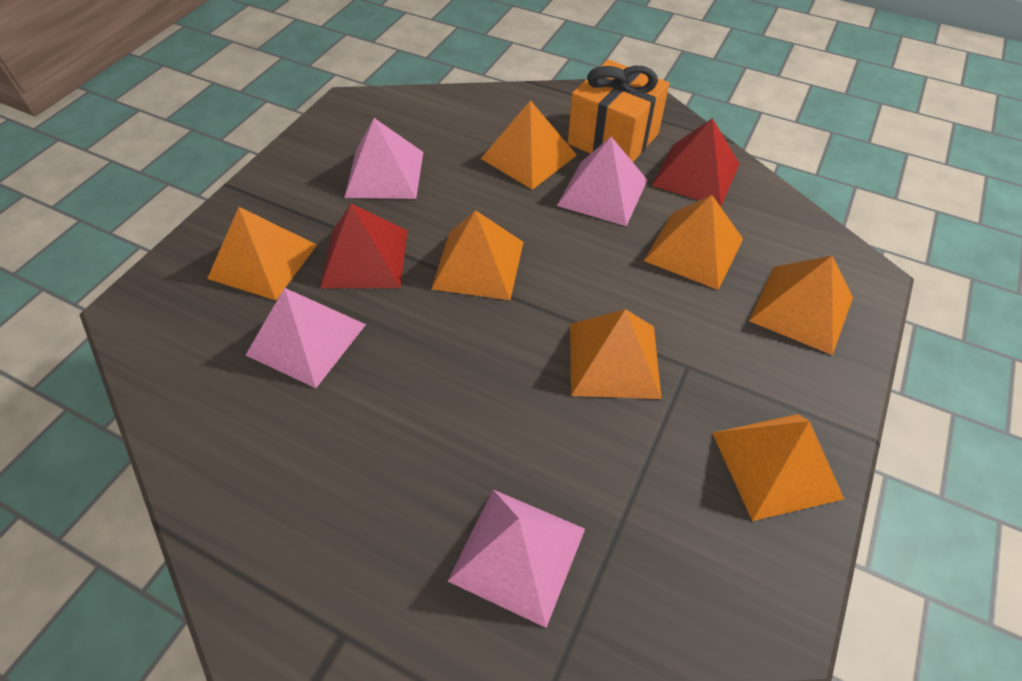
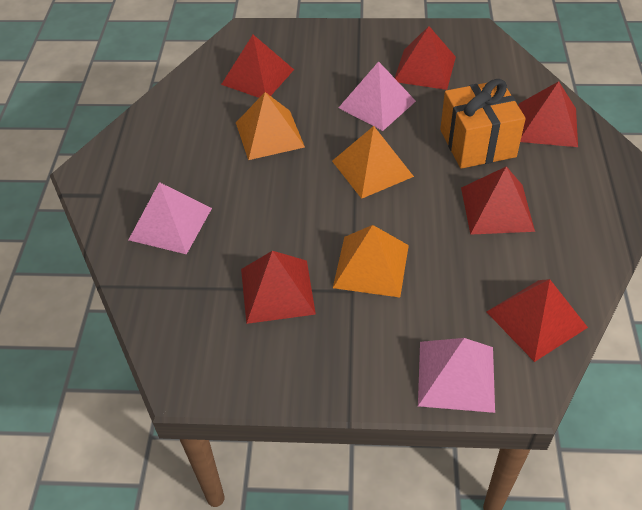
orange pyramid: [207,207,317,300] [431,210,523,300] [481,100,577,190] [570,309,662,399] [644,195,743,290] [712,414,844,521] [749,256,853,355] = 7 -> [236,92,305,160] [332,126,414,199] [333,225,409,298] = 3
pink pyramid: [246,288,366,388] [344,118,423,199] [448,490,585,628] [557,137,647,226] = 4 -> [129,182,212,254] [339,61,416,131] [418,338,495,413] = 3
red pyramid: [320,204,408,288] [651,118,739,207] = 2 -> [221,35,294,98] [241,251,316,324] [395,26,456,90] [461,166,535,235] [486,279,588,362] [518,81,578,147] = 6

